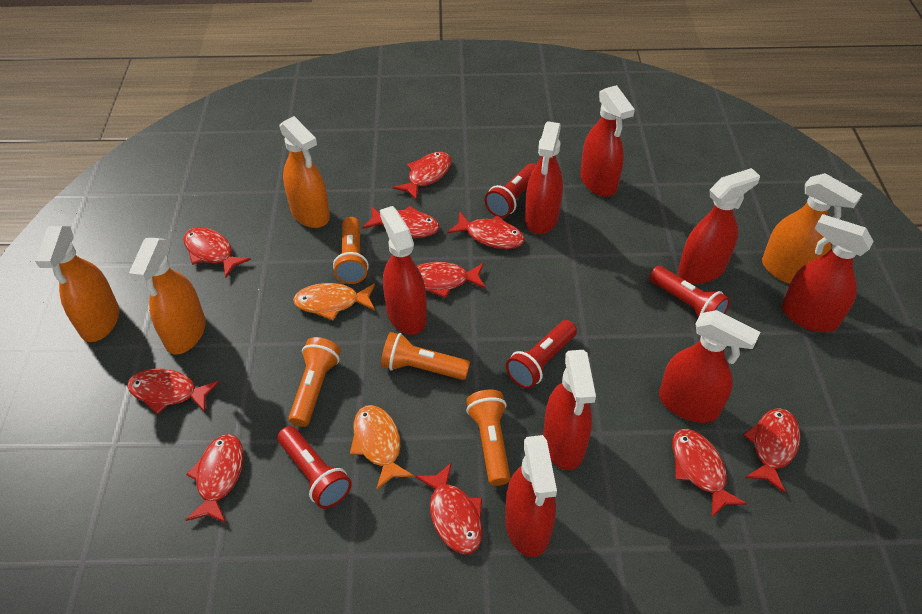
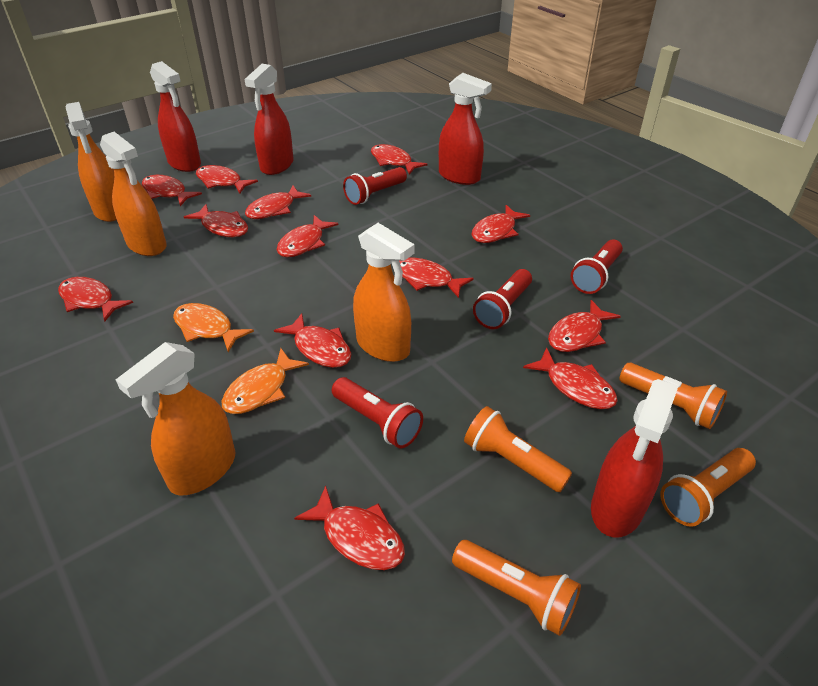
red fish: [127,368,219,414] [183,227,251,278] [186,434,244,523] [362,206,439,238] [393,152,451,201] [415,462,482,554] [417,262,486,298] [447,212,525,249] [672,429,747,517] [744,408,800,493] = 10 -> [58,277,133,321] [142,175,202,206] [184,204,248,237] [196,165,258,193] [245,185,311,219] [274,313,351,368] [277,215,339,257] [294,486,405,570] [371,144,428,174] [399,258,474,298] [471,205,530,243] [523,347,618,409] [548,300,621,352] = 13
red spray bottle: [380,206,427,335] [505,435,557,557] [525,121,563,234] [543,350,596,470] [580,85,635,197] [659,310,760,423] [678,168,760,284] [782,214,873,332] = 8 -> [150,61,201,172] [245,64,294,175] [439,73,492,185] [591,379,678,537] = 4

